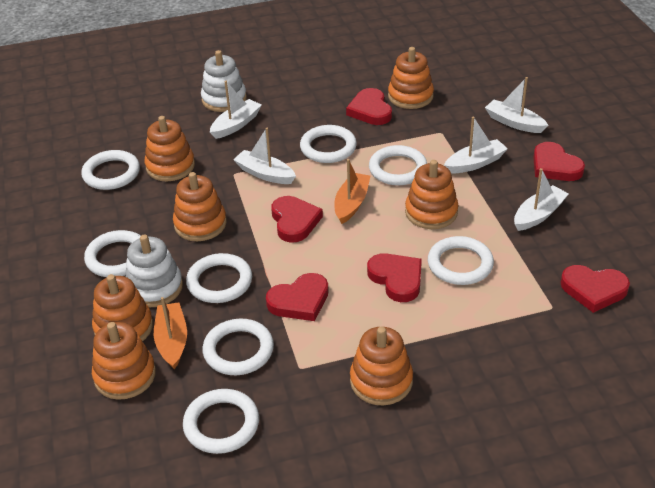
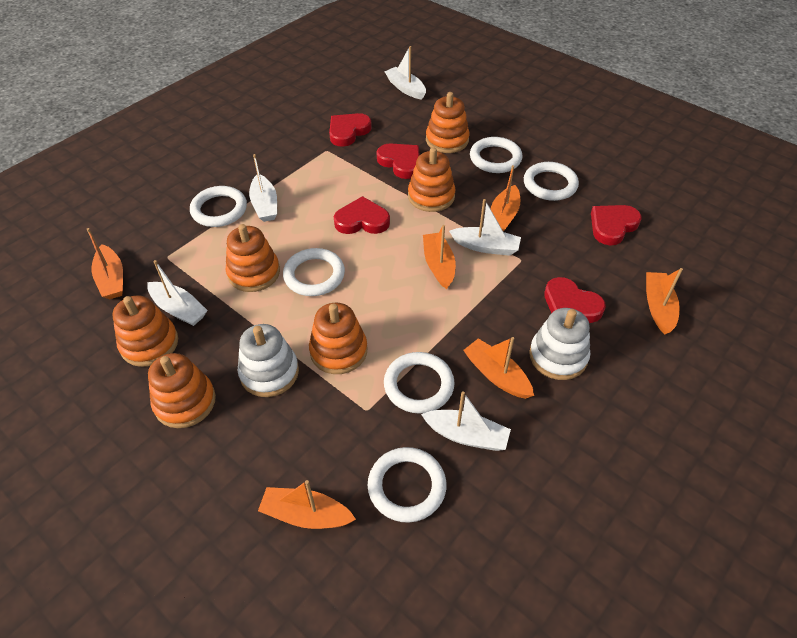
orange boat: [154,297,187,369] [334,159,370,224] = 2 -> [86,228,123,299] [258,480,356,529] [423,225,456,289] [463,337,534,399] [490,165,520,232] [646,268,683,334] = 6
orange stacking toy: [92,274,153,341] [92,322,156,400] [145,116,195,181] [173,172,227,241] [350,327,413,405] [388,47,434,109] [405,160,458,229] = 7 -> [112,295,178,367] [148,353,216,428] [226,224,280,292] [309,303,367,374] [408,147,455,212] [426,92,470,153] = 6
red heart: [266,273,329,321] [271,196,323,243] [346,88,392,125] [367,253,422,302] [533,142,585,181] [560,265,630,313] = 6 -> [329,113,372,147] [334,196,390,234] [377,143,420,179] [544,277,606,323] [591,205,641,245] = 5
white ring: [81,150,140,190] [84,230,141,277] [183,389,259,454] [186,253,252,303] [202,319,274,375] [300,125,357,163] [369,145,427,185] [428,236,494,285] = 8 -> [190,186,247,227] [283,248,345,296] [368,447,446,523] [384,352,455,414] [470,137,523,173] [524,162,579,201] = 6

